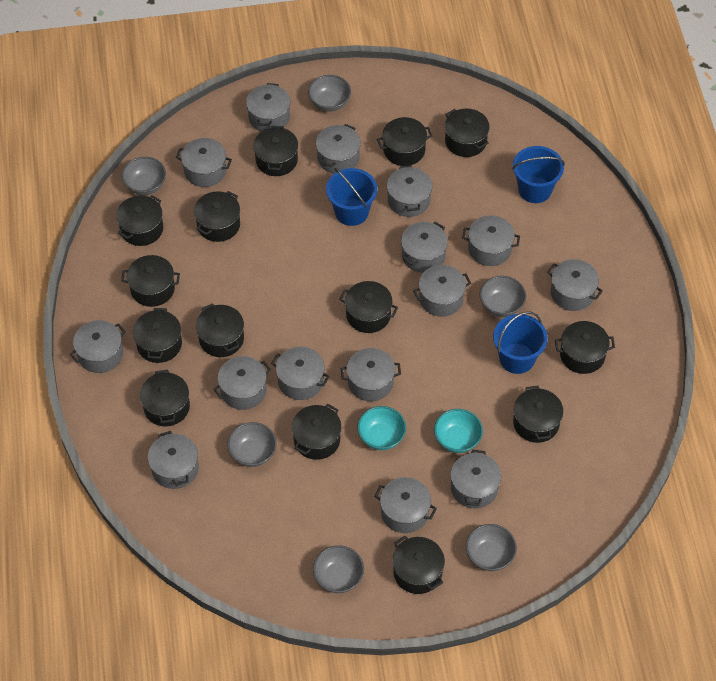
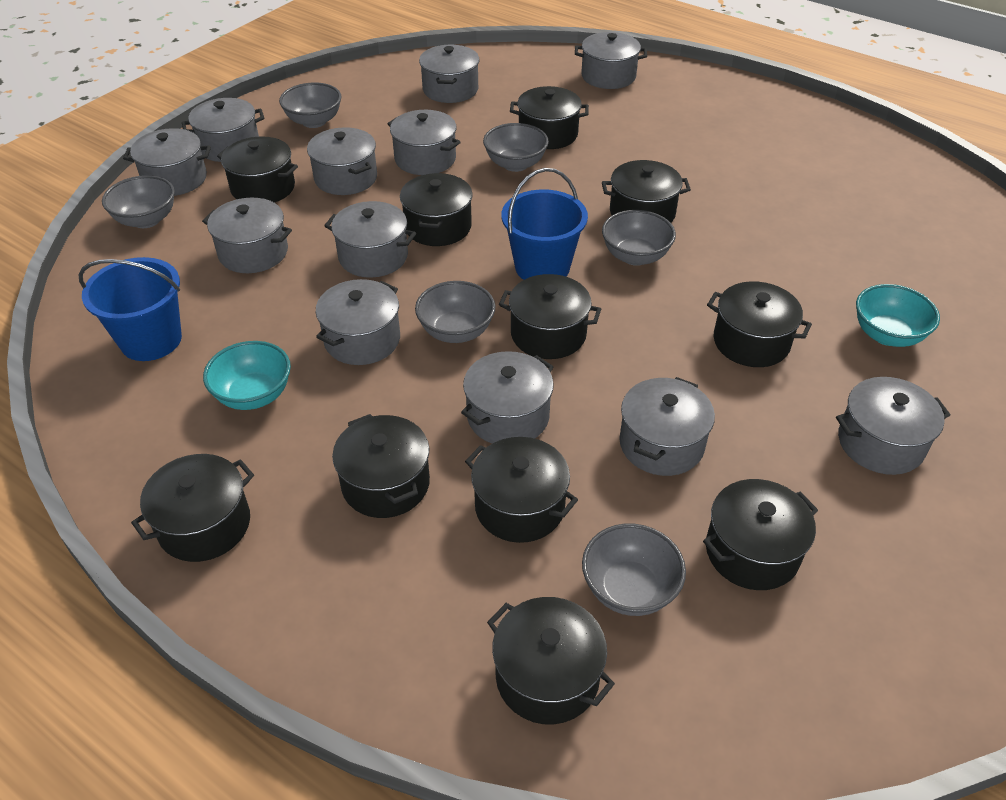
black pot: [116,195,163,246] [121,255,180,307] [133,308,182,363] [140,370,190,426] [194,191,240,242] [196,303,244,357] [253,126,298,176] [291,404,342,460] [339,281,398,333] [377,117,432,166] [392,536,445,594] [445,109,489,157] [513,386,563,443] [555,321,615,374] = 14 -> [131,454,254,562] [217,136,298,203] [332,414,430,518] [400,173,473,246] [465,437,578,543] [487,597,615,724] [499,274,601,359] [510,86,589,149] [602,160,691,223] [703,479,818,590] [707,281,812,367] = 11
blue bucket: [326,168,377,226] [493,311,548,374] [512,146,565,203] = 3 -> [79,257,182,361] [501,168,588,280] = 2
grey pot: [70,320,126,373] [148,431,199,489] [176,138,232,187] [213,356,271,410] [246,83,290,132] [271,347,330,400] [316,124,361,174] [341,348,401,401] [374,477,437,533] [387,165,432,217] [401,222,448,273] [413,265,471,317] [451,449,501,508] [462,215,520,266] [547,259,603,311] = 15 -> [123,128,211,196] [182,98,264,162] [202,198,292,273] [307,127,377,195] [316,279,400,365] [324,201,416,278] [388,110,461,175] [419,45,479,103] [461,351,554,444] [575,32,647,89] [619,377,715,476] [836,377,950,475] = 12

